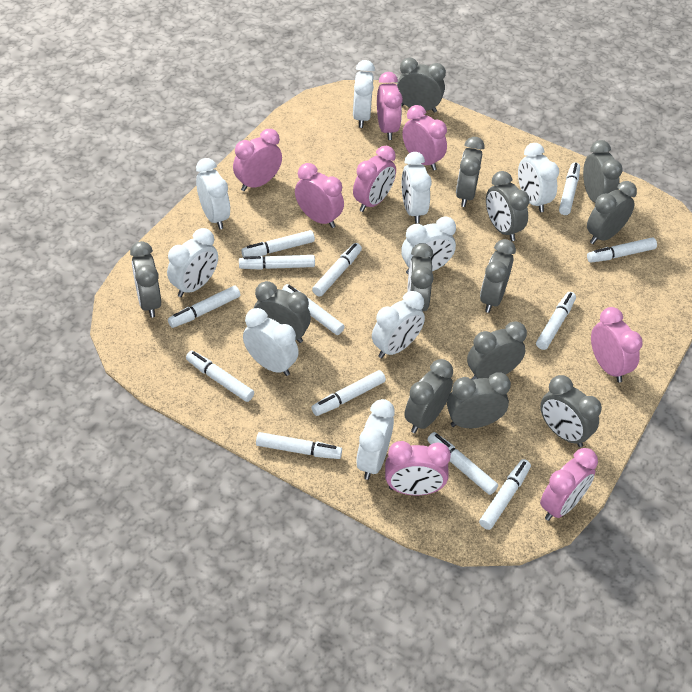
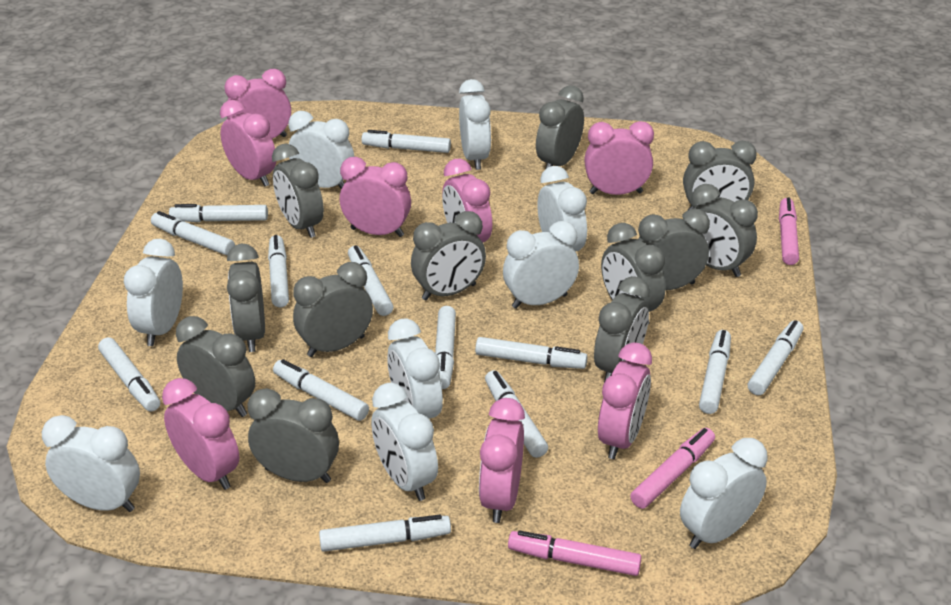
grey clock: [130,241,161,318] [254,281,311,343] [397,58,446,113] [404,359,453,433] [407,243,434,311] [447,372,511,428] [456,137,485,207] [467,321,527,380] [480,239,516,313] [486,171,530,241] [540,375,602,447] [583,140,622,203] [587,181,637,244] = 13 -> [176,316,255,417] [227,244,265,352] [248,388,339,483] [272,144,324,238] [293,262,373,357] [411,211,486,300] [536,86,584,168] [594,276,650,382] [601,223,665,324] [638,209,710,290] [683,141,757,210] [691,184,758,277] = 12
pink marker: none = 0 -> [508,530,642,576] [630,428,715,509] [779,197,799,265] = 3

